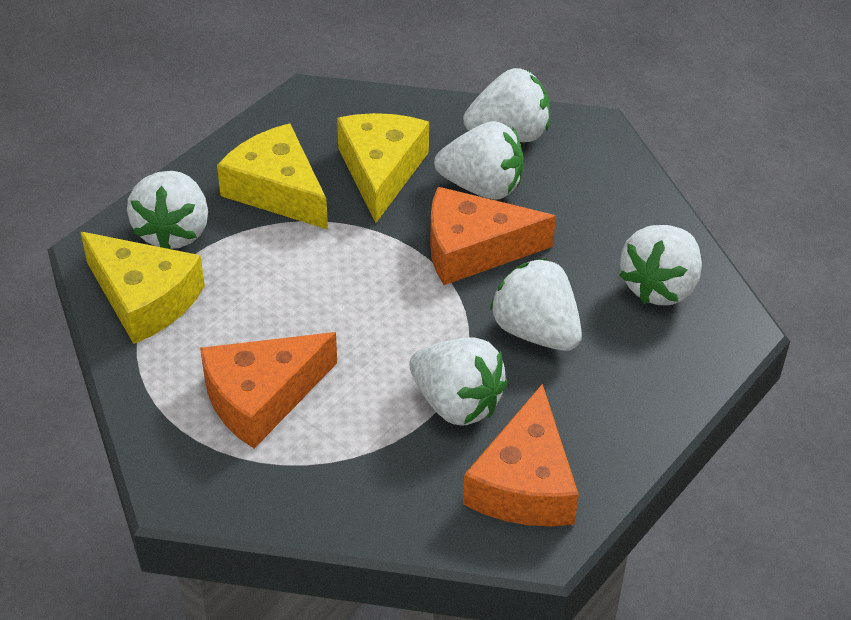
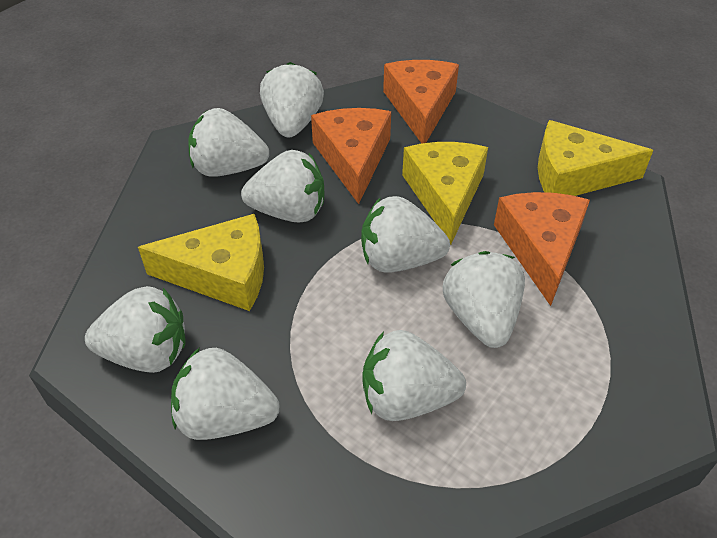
white strawberry: [127,171,208,249] [409,337,507,425] [434,121,524,200] [463,68,550,142] [490,258,582,351] [619,225,702,305] = 6 -> [85,286,185,373] [171,348,280,440] [188,108,269,177] [241,150,325,223] [260,62,324,138] [361,196,450,273] [362,330,466,421] [443,251,525,348] = 8

